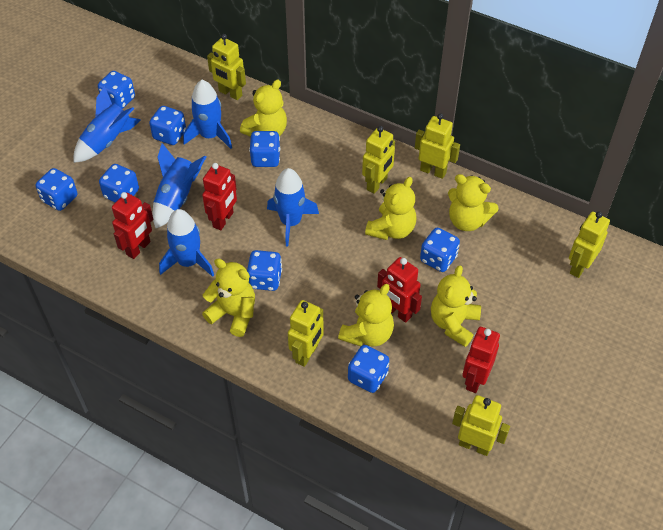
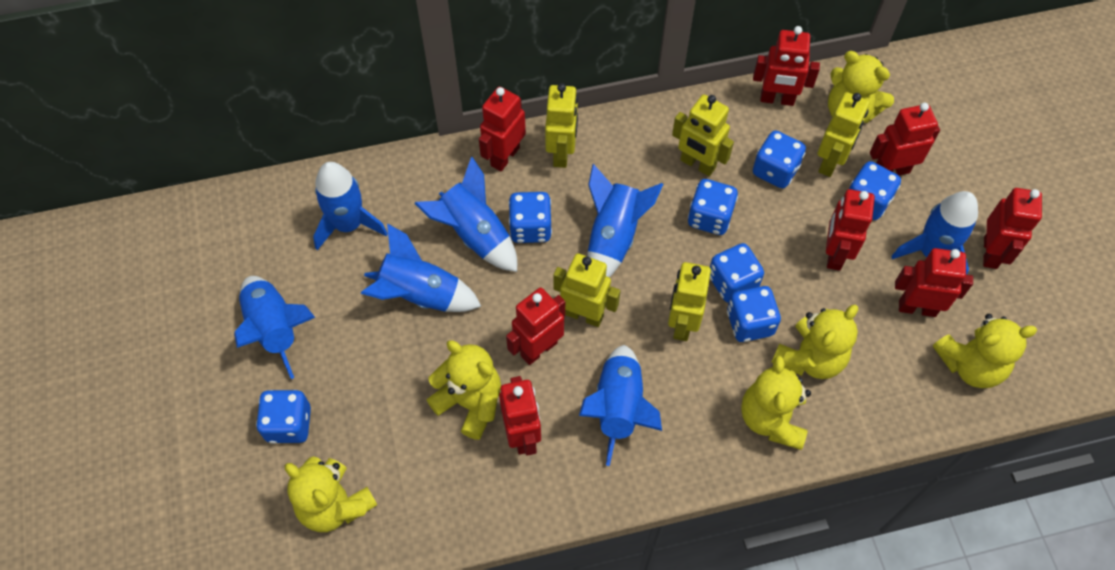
blue dice: [36,168,77,211] [98,71,135,109] [99,164,139,202] [149,106,186,145] [247,250,282,291] [249,131,280,167] [348,345,389,393] [420,228,460,272] = 8 -> [256,390,311,444] [508,192,552,243] [688,179,738,235] [710,243,764,303] [727,286,781,342] [753,130,806,188] [849,161,901,220] = 7
blue rocket: [74,86,141,163] [152,143,206,229] [159,209,214,277] [183,80,232,149] [267,168,319,246] = 5 -> [234,276,315,379] [313,162,388,250] [361,223,481,312] [414,157,517,272] [579,345,662,466] [588,164,663,278] [891,191,978,275] = 7
red robot: [112,192,153,259] [202,163,237,230] [377,257,422,323] [462,327,500,393] = 4 -> [479,87,526,171] [499,376,541,456] [506,288,565,365] [753,26,820,106] [826,189,875,271] [870,102,940,176] [895,248,973,317] [983,188,1042,269] = 8
yellow robot: [207,34,246,100] [288,300,324,367] [362,126,395,194] [415,113,460,179] [452,395,510,456] [569,211,610,278] = 6 -> [545,83,578,168] [553,253,620,327] [668,262,711,341] [672,94,734,176] [817,92,870,177] = 5

